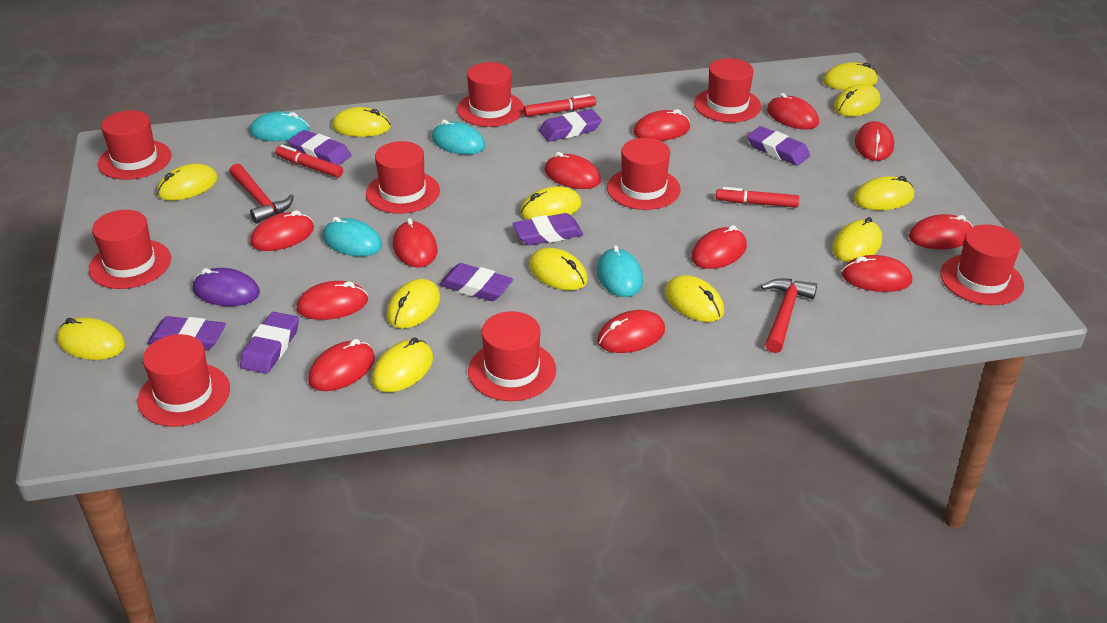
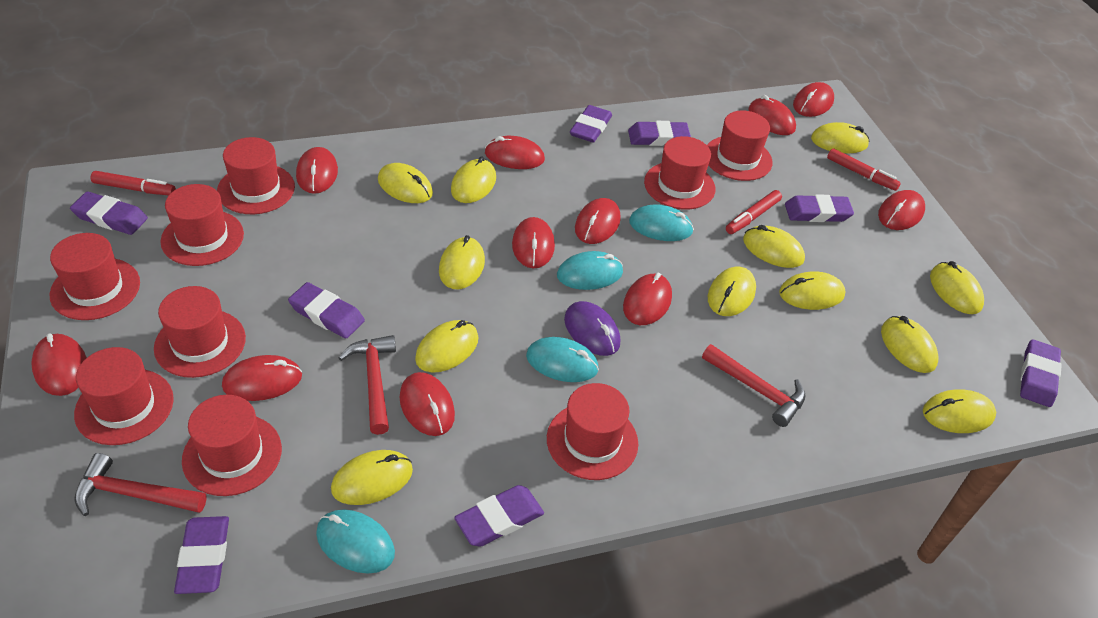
purple eraser: [148,316,226,351] [240,312,299,374] [288,130,351,165] [439,263,513,301] [512,213,583,245] [539,109,602,142] [747,126,810,166] = 7 -> [70,192,148,235] [174,516,229,594] [288,282,365,339] [454,485,544,547] [570,105,612,143] [628,121,691,146] [785,194,854,222] [1020,339,1062,407] = 8
red hammer: [229,163,294,224] [761,278,817,353] = 2 -> [74,453,207,516] [339,335,396,435] [702,344,806,427] = 3
red mouse: [250,210,314,251] [296,281,368,320] [308,339,375,391] [393,218,438,268] [544,152,601,189] [597,310,665,353] [633,109,690,141] [691,225,747,269] [767,93,819,130] [841,255,912,292] [855,121,894,161] [909,214,973,249] = 12 -> [31,333,87,396] [222,355,302,401] [296,147,338,194] [400,372,455,436] [485,136,545,169] [512,217,555,268] [575,198,621,244] [623,273,672,325] [748,95,796,135] [793,82,834,117] [878,190,925,230] = 11

